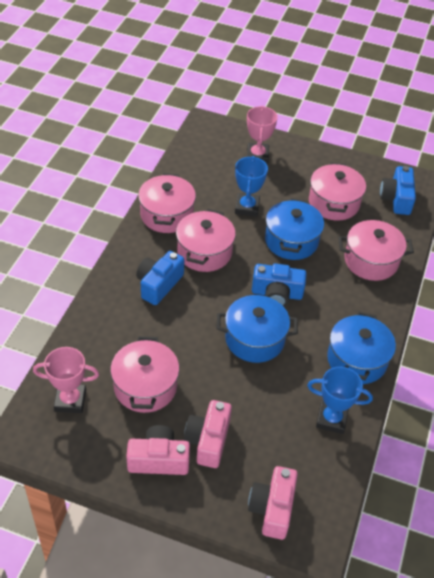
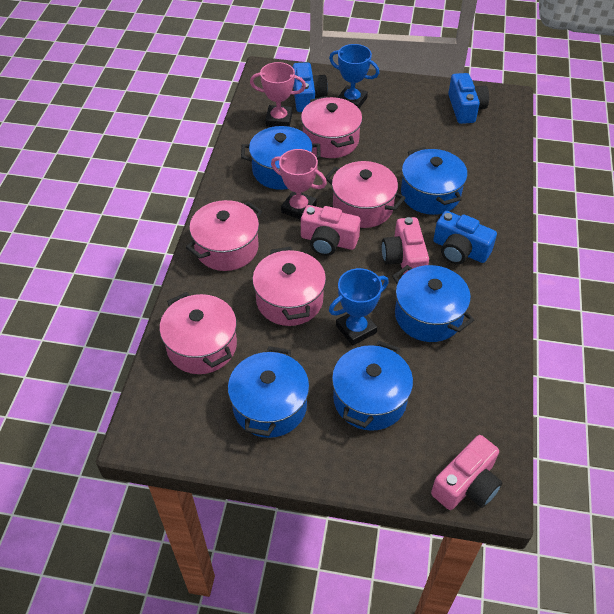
blue pot: [216,295,298,363] [265,198,324,260] [327,311,396,384] = 3 -> [228,346,309,438] [241,126,321,190] [332,341,413,431] [392,265,474,342] [401,147,468,215] = 5

